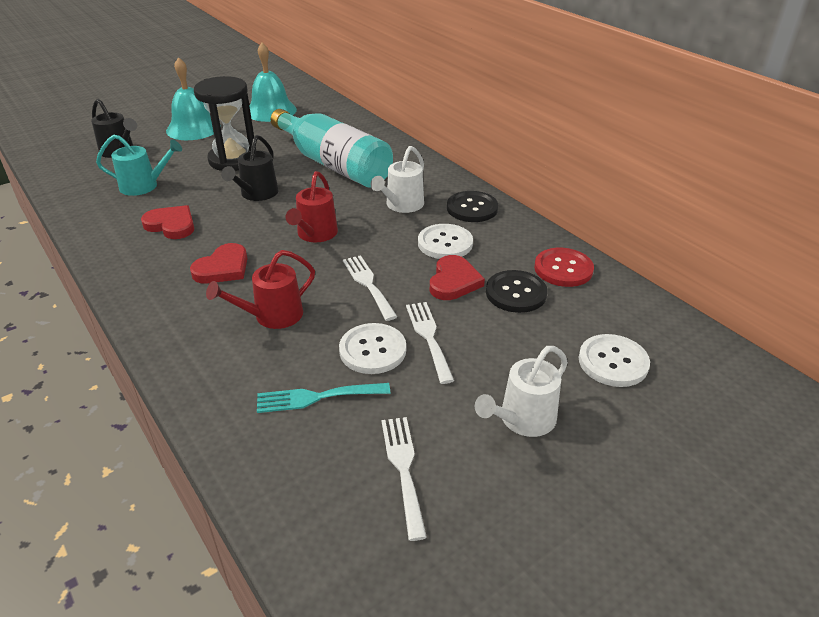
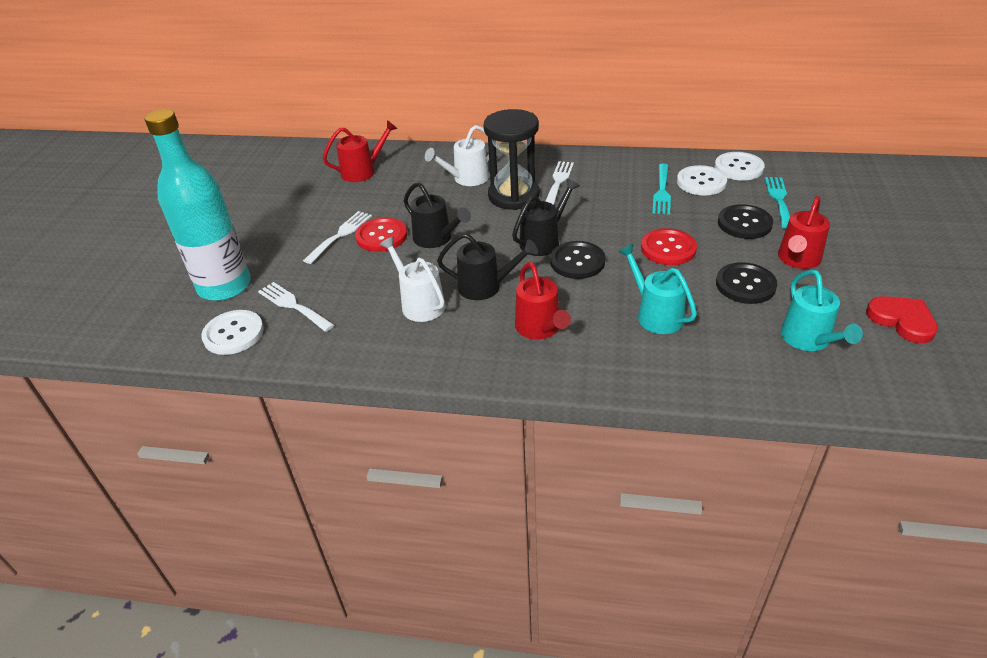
black button: [447,191,498,222] [486,270,547,313] = 2 -> [550,241,606,279] [716,262,778,304] [718,204,773,239] = 3
black watering can: [91,99,137,158] [221,135,279,201] = 2 -> [404,182,471,248] [437,233,538,300] [512,178,580,256] = 3
red button: [534,248,594,287] = 1 -> [355,217,407,252] [641,228,697,265] = 2
red heart: [141,205,195,239] [190,243,247,284] [430,255,485,300] = 3 -> [866,296,938,344] = 1
red watering can: [206,250,315,329] [286,171,338,242] = 2 -> [323,120,397,182] [515,262,571,340] [778,196,830,269] = 3
turquoise bell: [166,57,221,140] [249,42,297,122] = 2 -> none = 0
turquoise fork: [257,383,390,413] = 1 -> [652,164,671,214] [765,177,790,229] = 2
turquoise watering can: [96,135,182,196] = 1 -> [618,244,697,334] [781,270,863,351] = 2

